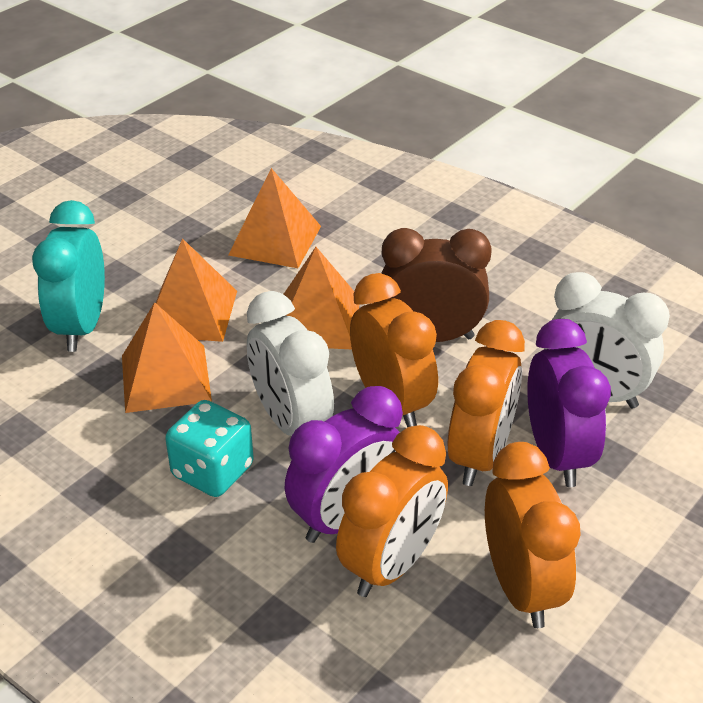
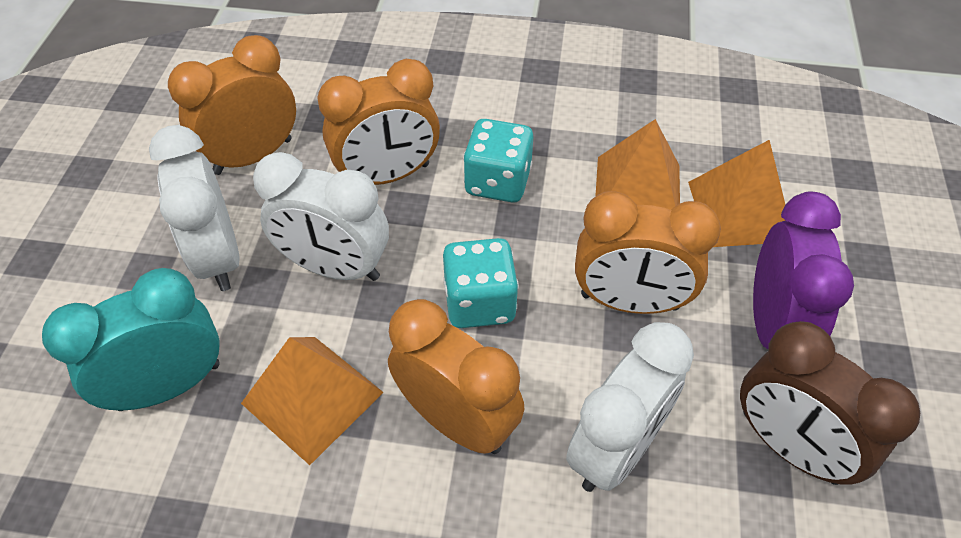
orange pyramid: [122,302,212,413] [156,238,237,342] [228,168,321,268] [284,247,359,350] = 4 -> [241,337,383,465] [595,119,680,210] [688,140,786,247] = 3
purple clock: [285,386,403,543] [527,319,611,487] = 2 -> [753,192,854,349] = 1
turquoise dice: [165,400,254,497] = 1 -> [443,238,519,328] [463,119,533,202] = 2
white clock: [247,291,334,436] [544,272,670,409] = 2 -> [149,125,240,291] [253,152,389,281] [566,322,694,492] = 3

